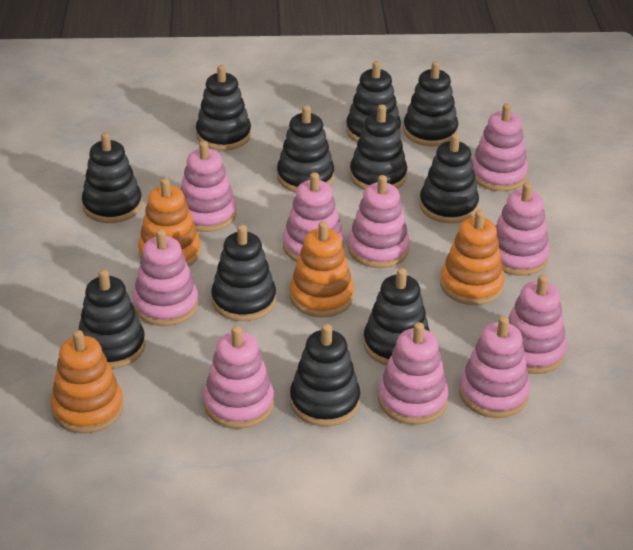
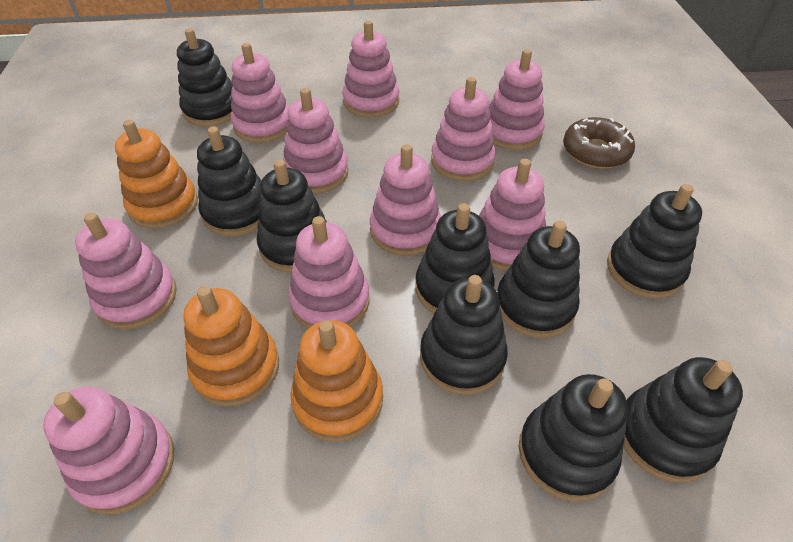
black stacking toy: [79,269,146,369] [82,133,142,223] [196,65,251,151] [211,225,276,321] [277,105,334,192] [290,324,360,427] [346,61,401,142] [350,104,407,190] [363,268,430,366] [403,61,458,146] [419,133,479,224] = 11 -> [177,28,233,127] [197,127,261,236] [257,160,327,272] [415,203,495,314] [420,275,508,395] [497,221,580,338] [519,374,628,501] [607,184,702,299] [623,357,743,483] = 9
brown donut: none = 0 -> [563,117,635,169] = 1
orange stacking toy: [51,330,123,434] [138,178,201,267] [290,221,354,318] [440,210,505,305] = 4 -> [115,120,198,229] [183,286,279,407] [290,320,383,442] = 3

